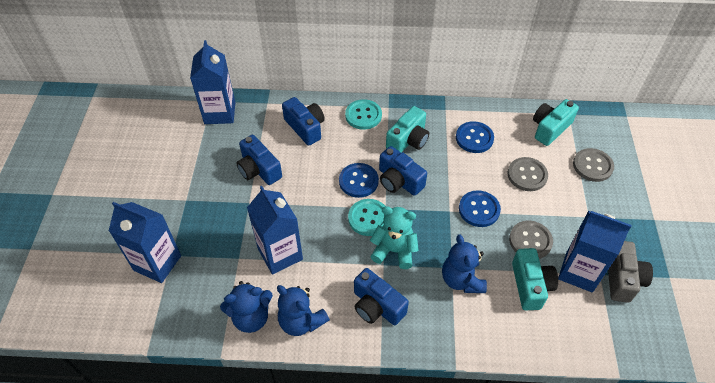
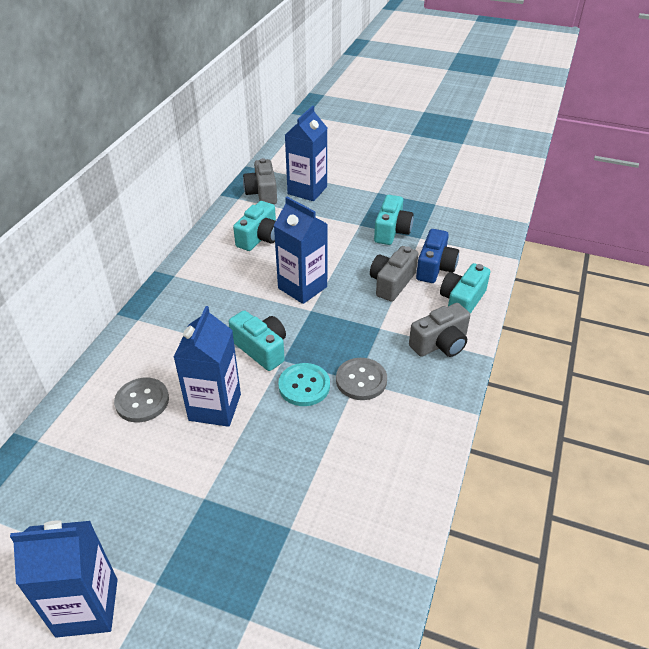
blue button: [339,163,379,198] [456,121,494,153] [459,190,501,227] = 3 -> none = 0
blue camera: [236,135,282,185] [282,97,325,146] [354,268,409,325] [379,146,427,196] = 4 -> [416,229,459,283] = 1
blue teddy bear: [220,281,273,333] [277,285,330,336] [442,234,487,293] = 3 -> none = 0
grey button: [508,157,548,191] [509,221,553,259] [573,148,614,182] = 3 -> [114,378,169,422] [336,358,387,400] = 2
grey camera: [608,241,653,303] = 1 -> [243,158,277,204] [370,246,418,302] [409,303,470,357] = 3
turquoise button: [345,99,382,130] [348,199,385,236] = 2 -> [278,363,330,406] = 1
turquoise camera: [386,106,429,153] [512,248,558,311] [533,99,579,146] = 3 -> [229,310,286,371] [233,201,276,251] [374,195,414,245] [440,263,490,314] = 4
turquoise teddy bear: [370,206,419,269] = 1 -> none = 0

